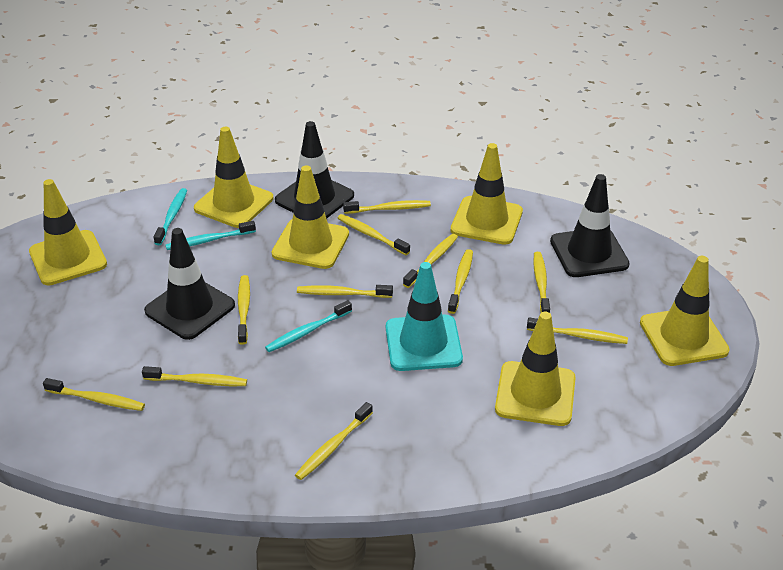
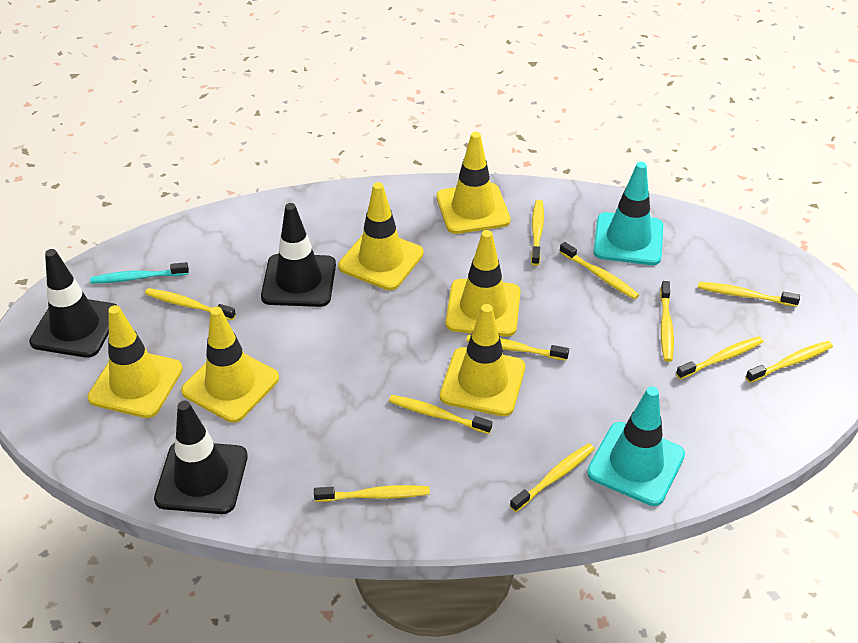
turquoise toothbrush: [154,188,187,245] [166,221,256,250] [265,300,352,352] = 3 -> [90,262,189,284] = 1
turquoise traffic cone: [386,262,463,371] = 1 -> [587,386,685,506] [593,162,663,265] = 2

